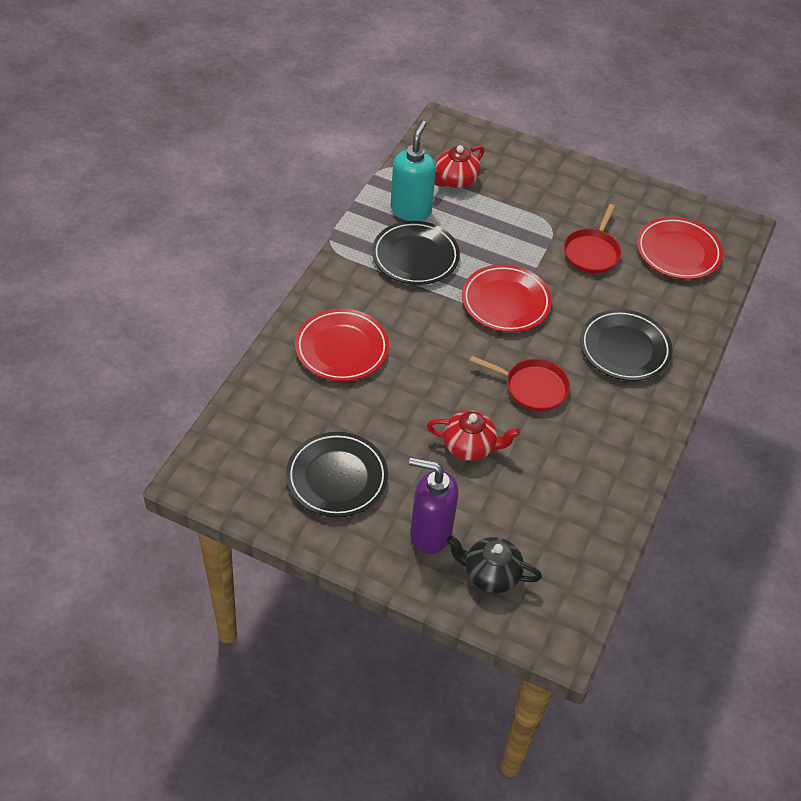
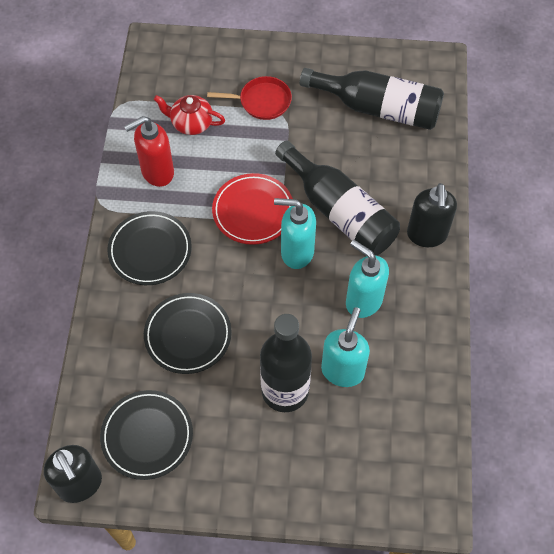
black bottle: none = 0 -> [260,314,312,412] [275,141,400,255] [300,68,444,130] = 3
black soap dispenser: none = 0 -> [44,445,102,503] [407,183,457,247] = 2
black teapot: [446,536,542,593] = 1 -> none = 0
purple soap dispenser: [409,457,458,554] = 1 -> none = 0
red pan: [470,356,570,411] [564,204,621,273] = 2 -> [207,76,292,120] = 1
red plate: [295,308,389,381] [462,264,552,332] [637,217,723,279] = 3 -> [212,173,293,245] = 1
red soap dispenser: none = 0 -> [124,116,174,187] = 1
red teapot: [427,410,520,461] [435,145,484,188] = 2 -> [154,95,225,135] = 1
turquoise soap dispenser: [390,120,436,221] = 1 -> [274,198,316,269] [321,307,370,387] [346,240,389,318] = 3

